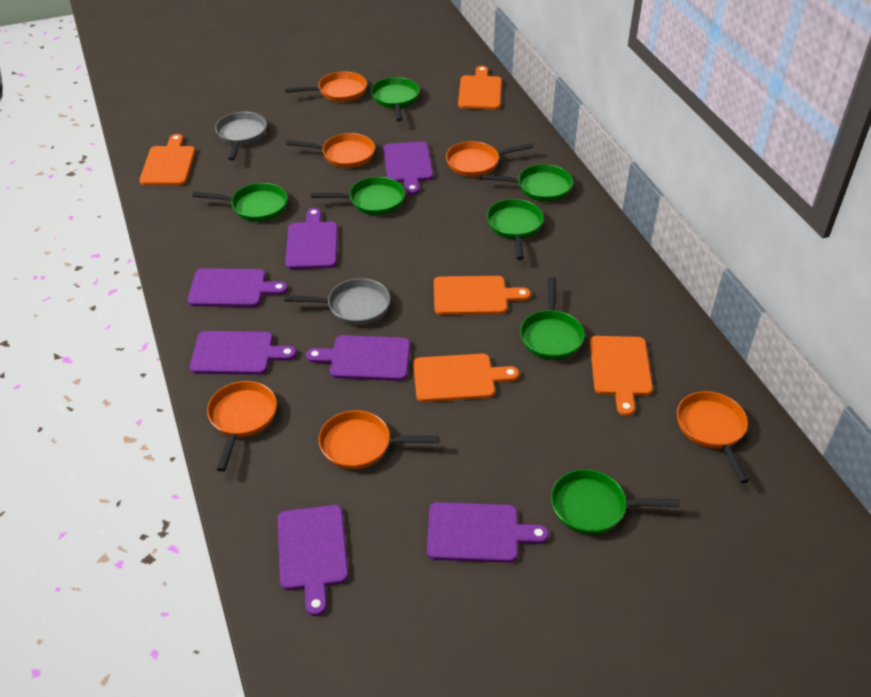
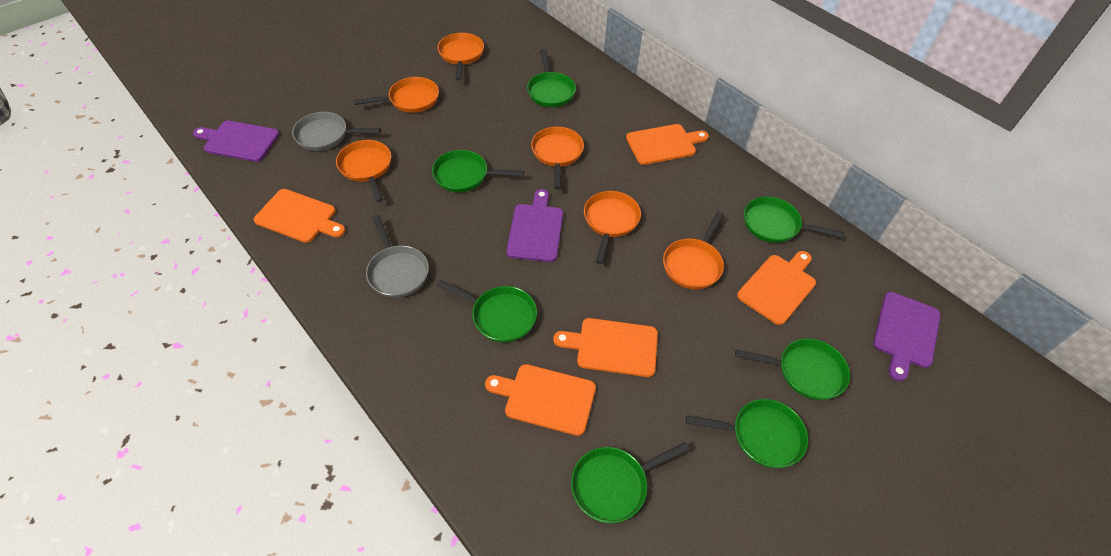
purple cutting board: [188,268,288,307] [190,331,297,375] [277,505,348,616] [285,208,338,269] [306,335,410,381] [383,142,433,195] [427,502,549,563] = 7 -> [193,121,280,162] [506,189,563,262] [873,292,941,381] = 3

